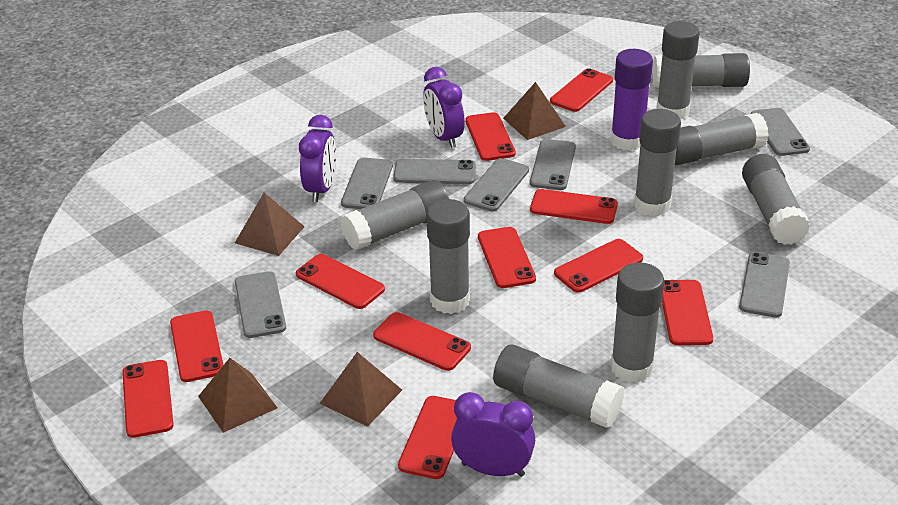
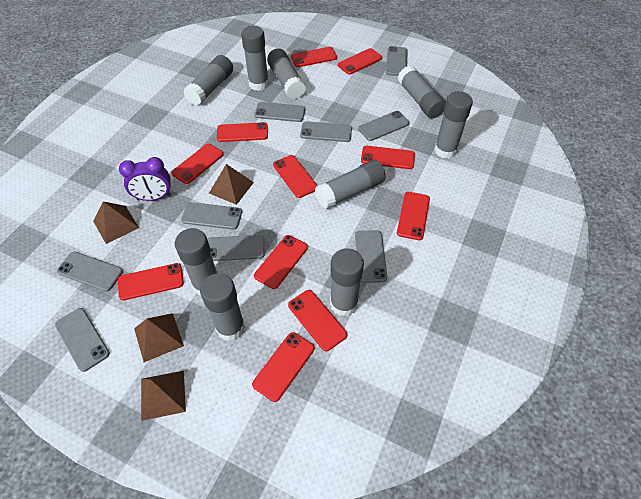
grey phone: [235,271,286,338] [341,158,393,209] [393,159,476,184] [464,158,529,212] [530,139,576,190] [739,252,790,318] [751,108,810,156] = 7 -> [55,308,110,372] [57,252,123,292] [181,202,242,229] [207,235,265,261] [255,102,305,122] [300,121,352,142] [355,230,387,283] [358,111,410,141] [386,46,408,76] = 9
purple clock: [299,115,336,202] [423,67,465,148] [451,392,535,477] = 3 -> [119,157,171,201] = 1
purple glue stick: [611,49,653,151] = 1 -> none = 0

